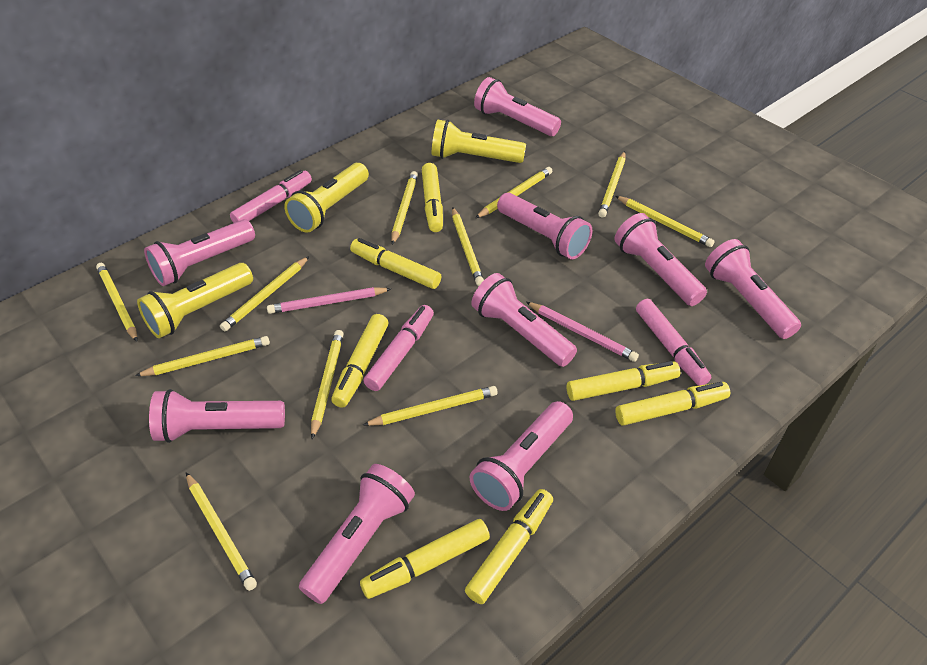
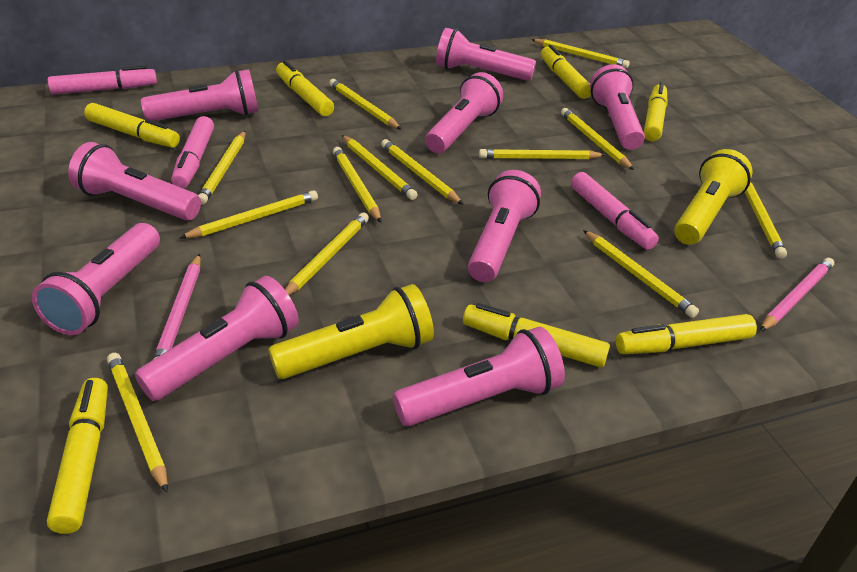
yellow flashlight: [137,263,253,338] [284,163,369,233] [432,120,526,163] = 3 -> [268,284,434,379] [674,149,753,245] = 2
yellow pencil: [96,263,137,342] [135,336,270,376] [186,472,257,591] [220,256,309,331] [311,330,344,439] [363,386,498,426] [391,171,418,245] [452,207,484,286] [475,167,552,218] [598,151,625,218] [616,196,715,247] = 11 -> [107,353,168,493] [180,190,318,238] [198,131,246,205] [285,213,369,295] [329,79,402,130] [333,147,381,222] [342,135,418,200] [381,139,463,205] [479,149,605,159] [531,39,630,68] [561,108,634,170] [583,230,699,318] [745,182,787,259] = 13

